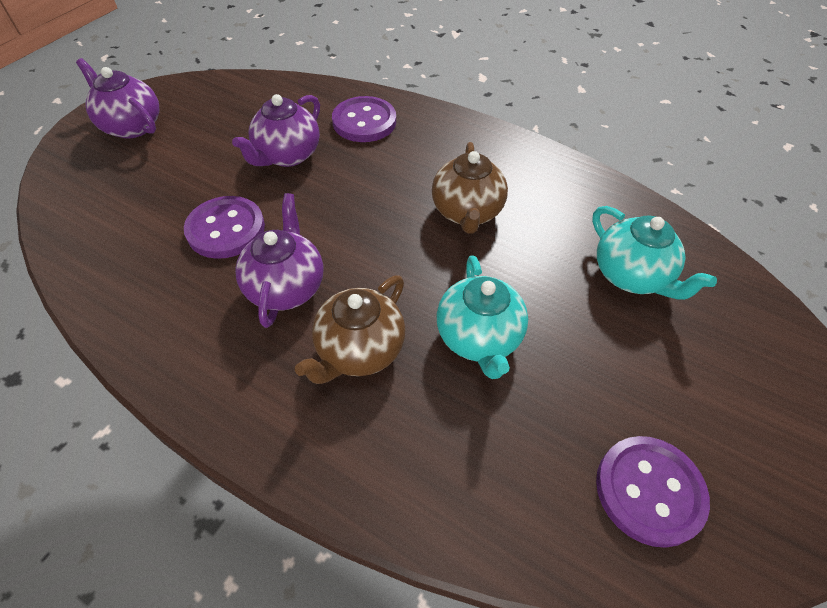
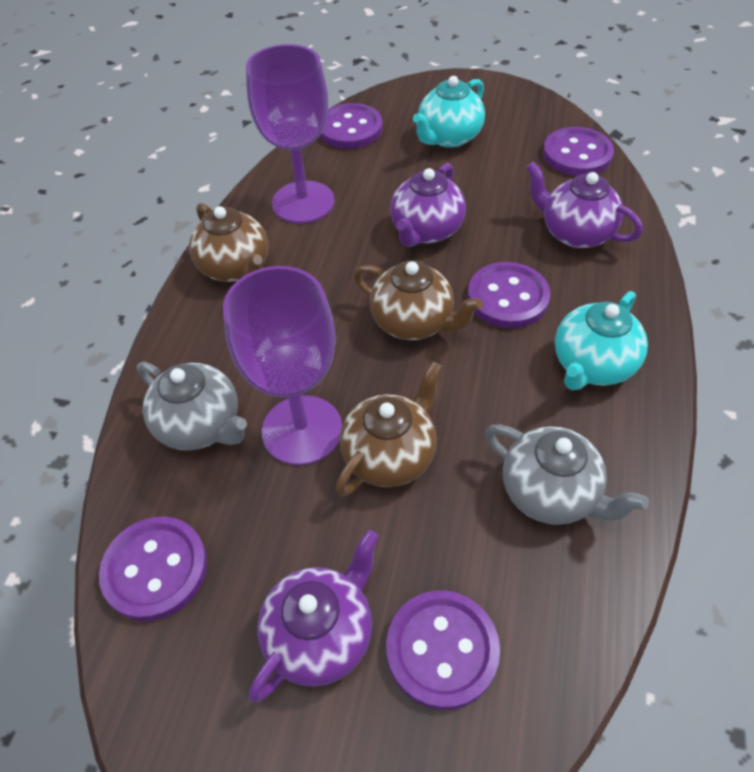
brown teapot: [295,276,405,384] [432,142,508,234] = 2 -> [189,203,268,282] [336,361,442,496] [354,261,483,340] = 3
grey teapot: none = 0 -> [137,362,247,450] [485,424,649,525] = 2
purple button: [184,196,265,259] [332,96,396,142] [596,436,710,548] = 3 -> [99,516,207,621] [320,103,383,149] [386,590,500,710] [468,262,550,328] [543,127,614,176] = 5
purple goblet: none = 0 -> [223,266,342,465] [246,44,335,223] = 2

